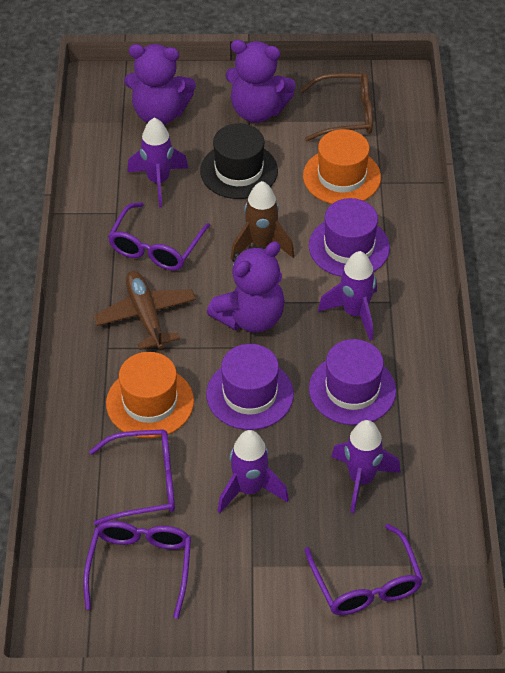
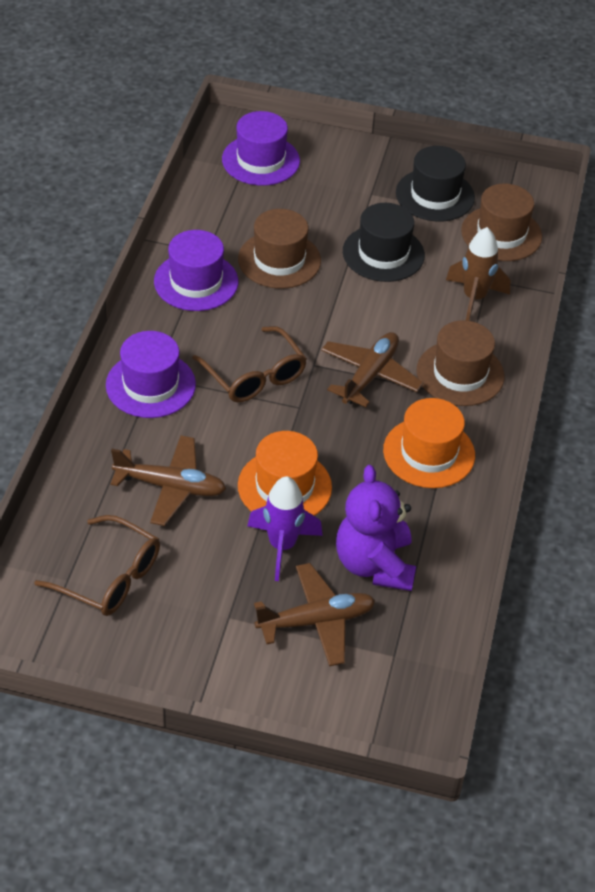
black hat: [200,123,278,199] = 1 -> [343,203,425,282] [396,146,475,222] = 2
brown glasses: [300,73,373,141] = 1 -> [34,515,160,616] [192,326,307,402] = 2
brown hat: none = 0 -> [238,209,321,289] [417,320,504,406] [461,184,542,261] = 3
brown plane: [94,271,196,350] = 1 -> [111,435,226,526] [254,563,375,666] [321,332,423,407] = 3
purple glasses: [83,521,191,619] [89,429,175,525] [108,202,210,270] [305,524,423,615] = 4 -> none = 0
purple rocket: [127,117,188,207] [218,430,289,513] [318,251,377,341] [331,420,401,513] = 4 -> [247,476,323,581] = 1
purple teddy bear: [124,44,196,125] [207,241,285,333] [226,40,296,123] = 3 -> [336,465,416,591] = 1

